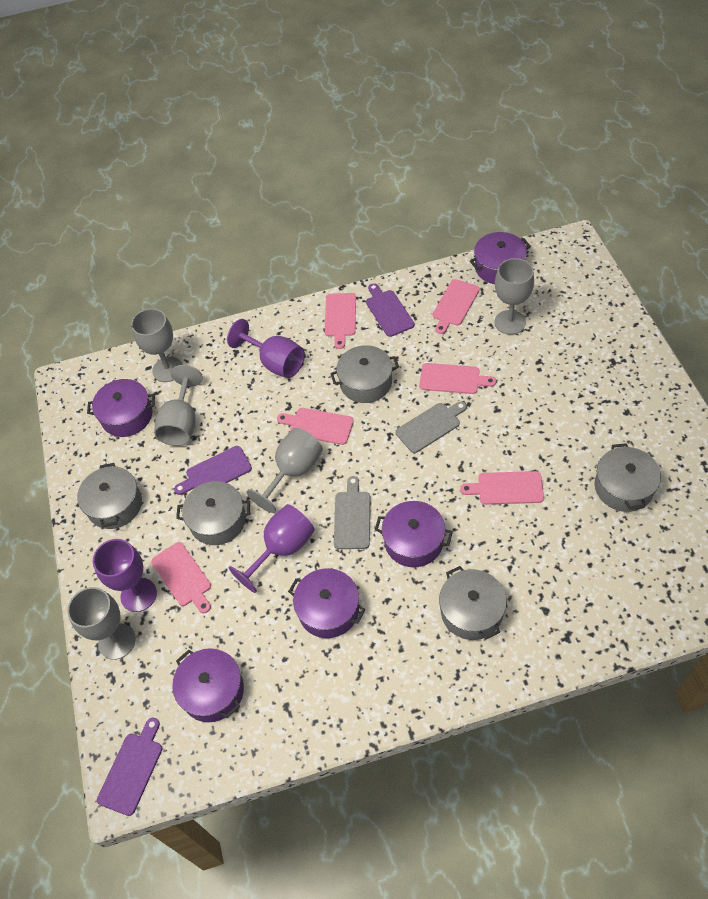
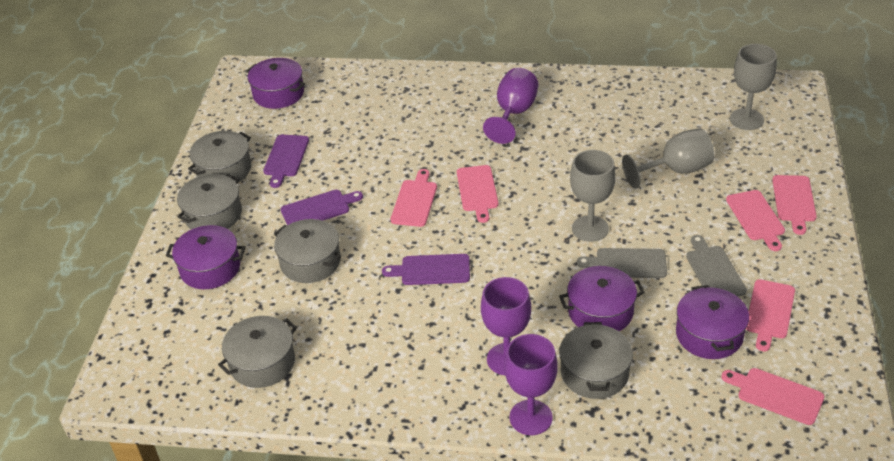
grey goblet: [67,587,136,660] [131,308,183,382] [154,365,203,446] [246,428,323,513] [495,258,534,335] = 5 -> [570,150,616,242] [622,128,715,189] [730,44,777,130] = 3
purple pot: [87,379,155,437] [172,648,244,722] [288,568,365,638] [375,501,453,567] [470,232,531,284] = 5 -> [166,225,246,289] [247,58,305,109] [559,266,645,331] [676,285,749,359] = 4

